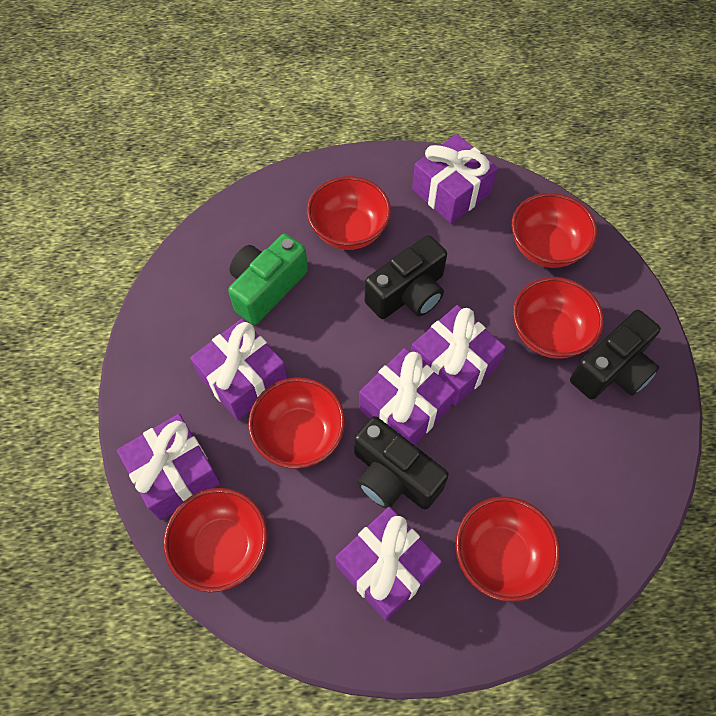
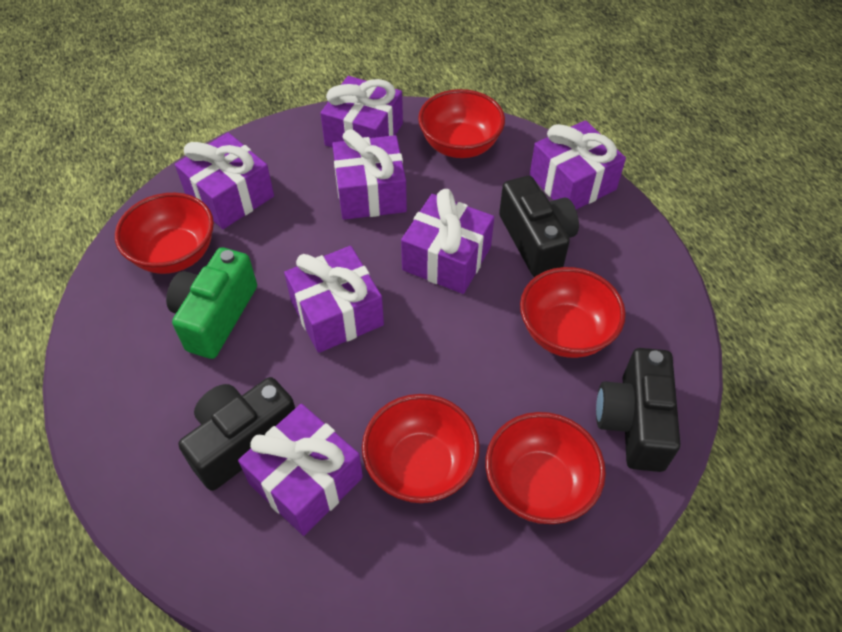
purple gift: [117,414,221,520] [190,319,288,421] [336,507,442,621] [359,348,455,445] [411,305,506,406] [412,134,498,224] = 6 -> [175,133,274,229] [238,404,363,536] [284,246,384,353] [320,76,403,148] [332,129,407,220] [401,189,494,294] [530,120,626,209] = 7
red bowl: [164,488,268,593] [248,377,345,469] [307,176,391,250] [456,496,560,602] [512,193,597,268] [513,277,604,359] = 6 -> [115,193,214,274] [362,394,480,503] [418,89,505,158] [486,412,606,524] [520,267,626,358] = 5

